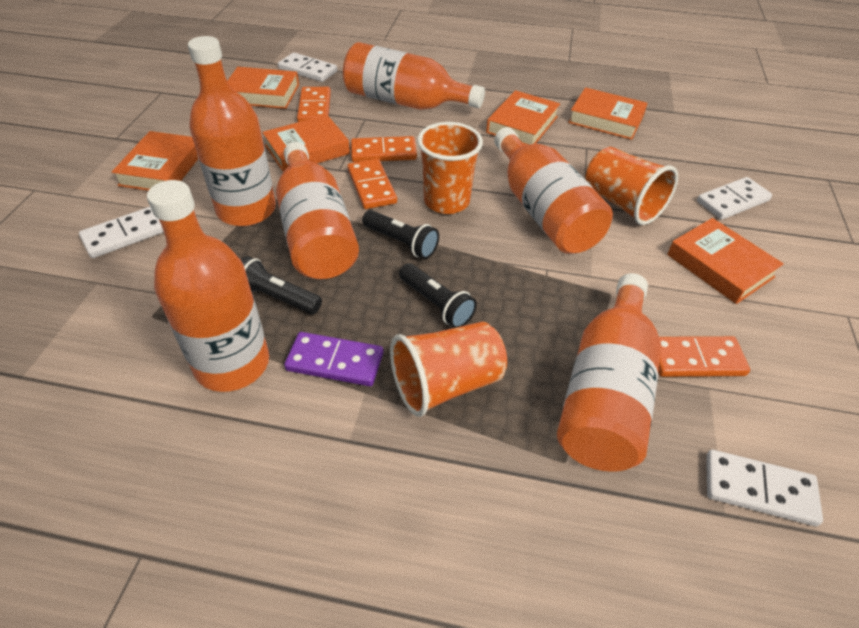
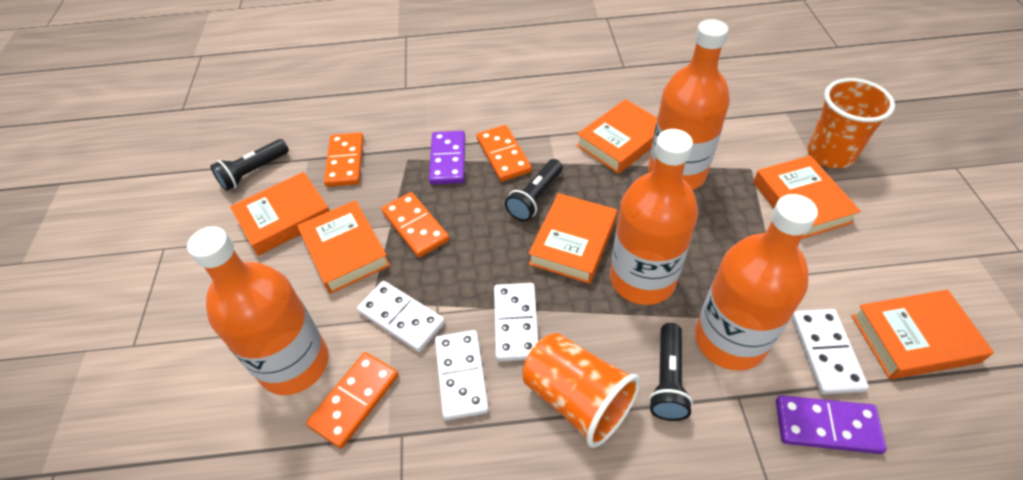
orange bottle: [147,180,269,392] [188,36,276,226] [276,142,359,279] [343,42,485,110] [494,127,613,254] [557,273,662,472] = 6 -> [187,226,329,395] [610,129,698,305] [648,19,730,190] [695,194,818,371] = 4
orange cup: [390,321,507,417] [417,122,483,214] [586,147,678,225] = 3 -> [523,333,641,448] [808,78,895,168] = 2
purple domino: [284,332,384,386] = 1 -> [429,131,465,185] [776,395,887,454] = 2

